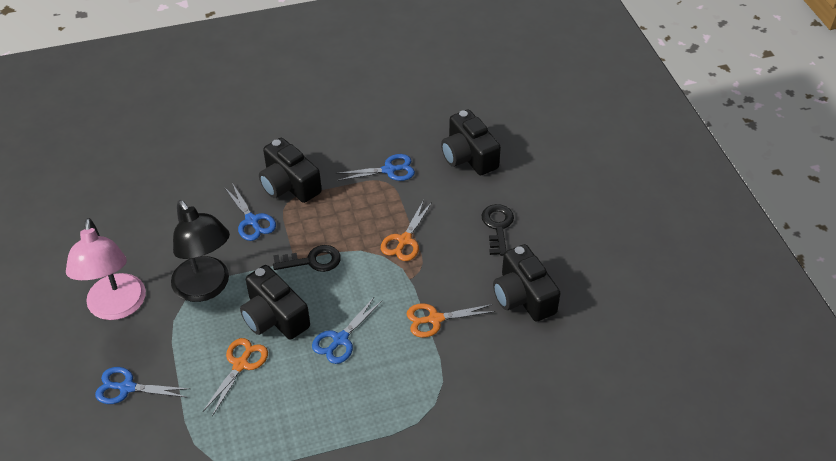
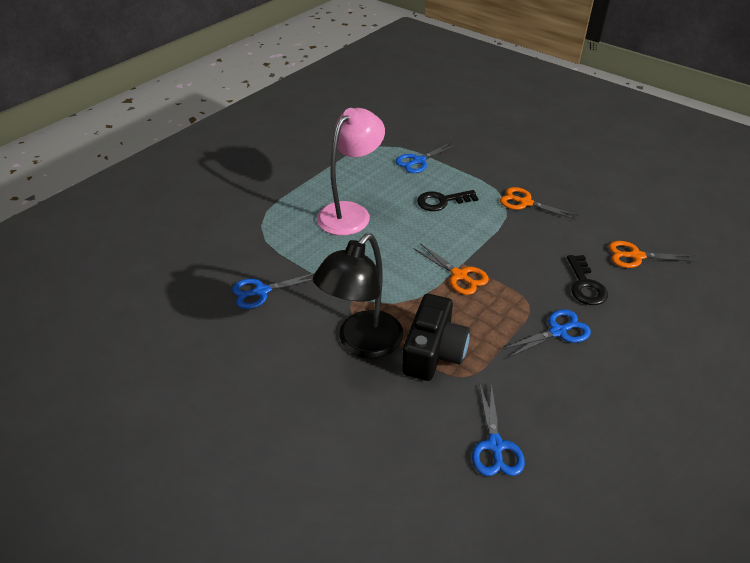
black camera: [240,265,310,340] [259,138,322,203] [441,110,501,175] [493,244,561,322] = 4 -> [402,294,470,381] = 1

